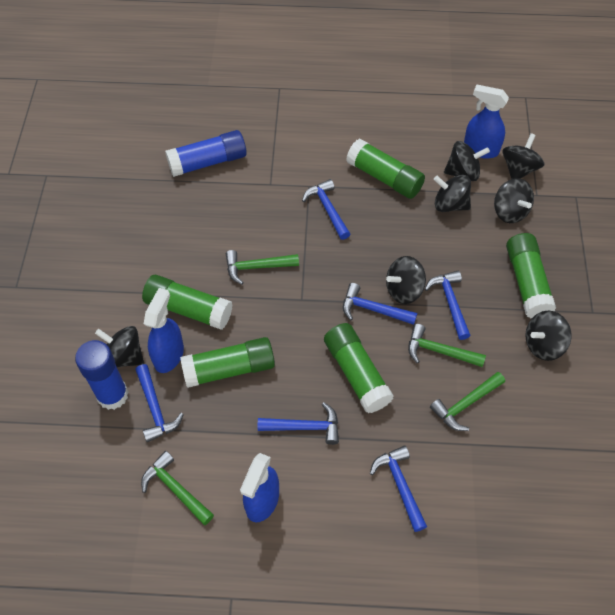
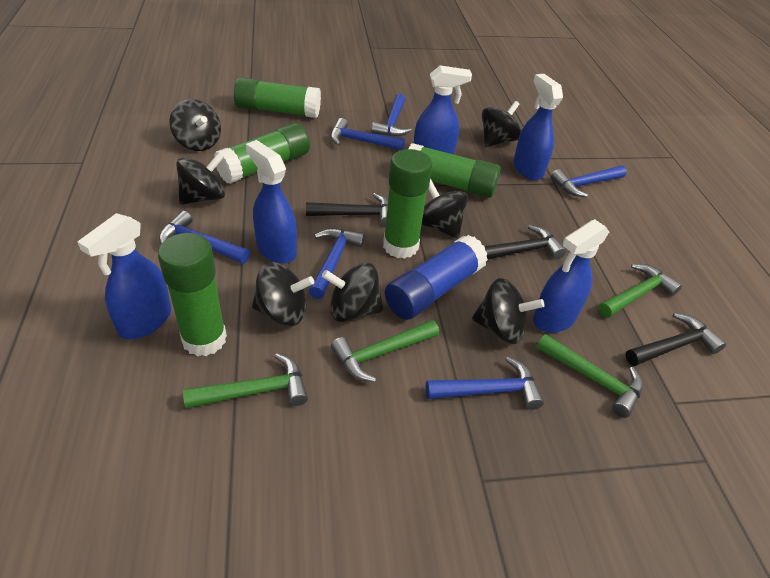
black hammer: none = 0 -> [306,193,388,227] [485,225,566,260] [625,313,726,366] = 3
blue glue stick: [75,340,129,410] [165,130,247,177] = 2 -> [385,235,488,320] = 1
blue spray bottle: [144,288,184,373] [240,453,279,522] [464,85,509,159] = 3 -> [77,213,171,339] [246,140,297,264] [414,65,472,154] [513,74,563,180] [533,219,609,333] = 5

